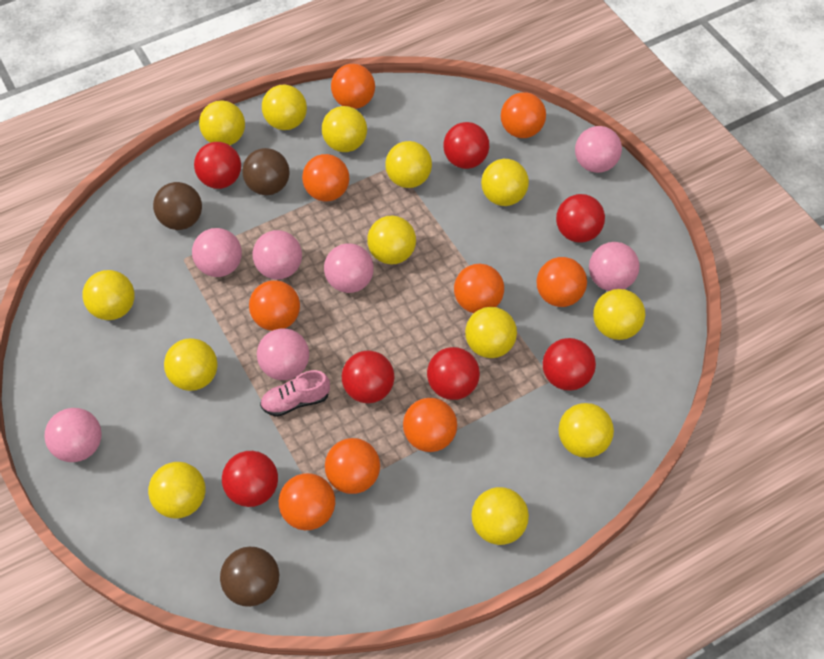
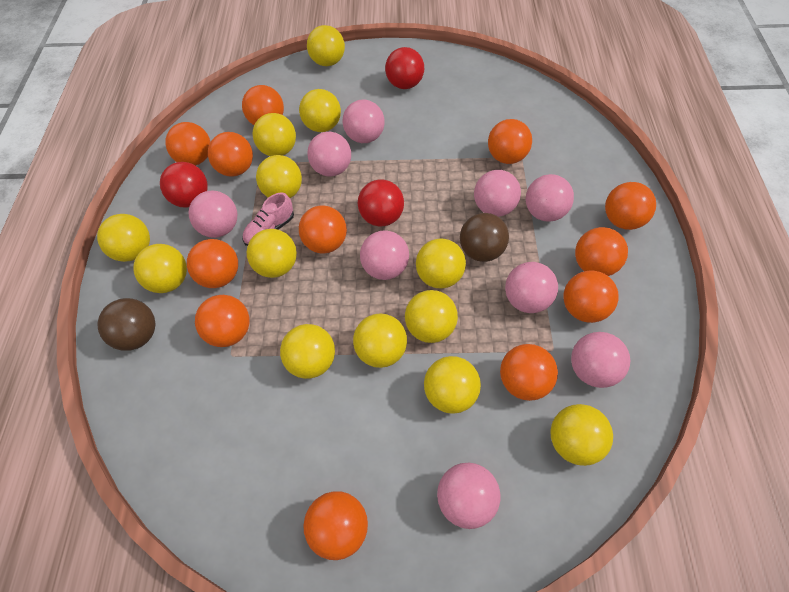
brown ball: [153,182,202,230] [220,547,279,607] [242,148,290,195] = 3 -> [98,298,155,351] [460,213,509,262] = 2
orange ball: [249,280,300,331] [279,473,335,530] [302,154,349,201] [325,438,380,494] [331,64,375,109] [403,398,457,452] [454,264,504,313] [501,92,546,138] [537,257,587,307] = 9 -> [165,122,210,166] [187,239,238,288] [195,295,250,347] [208,132,253,177] [242,85,284,125] [299,205,347,254] [303,491,368,560] [488,119,532,164] [500,344,558,401] [563,270,618,323] [575,227,628,276] [605,182,656,230] = 12
pink ball: [44,408,102,462] [192,228,242,277] [253,230,302,279] [257,328,309,380] [324,243,374,293] [575,126,622,173] [589,242,640,291] = 7 -> [189,191,237,238] [307,132,351,177] [343,100,385,143] [360,230,409,280] [437,463,500,529] [474,170,521,217] [505,262,558,313] [526,174,574,222] [571,332,630,388] = 9
red ball: [194,142,241,189] [222,451,278,507] [342,350,395,404] [427,347,480,400] [443,122,489,169] [543,338,596,391] [556,194,605,243] = 7 -> [160,162,208,208] [358,179,404,226] [385,47,424,89] = 3

